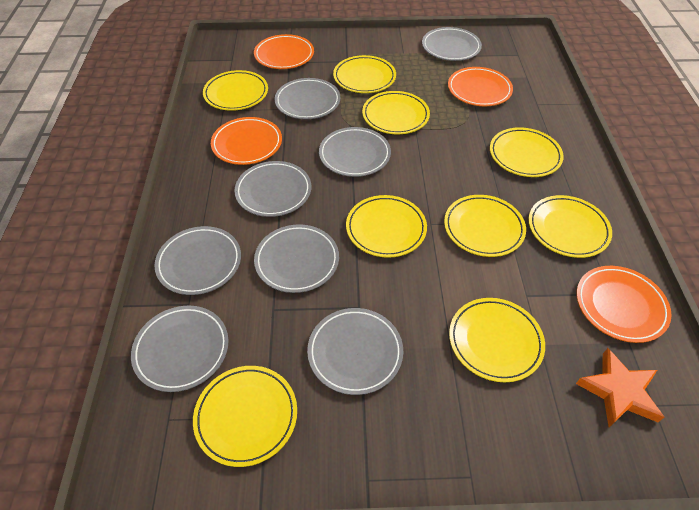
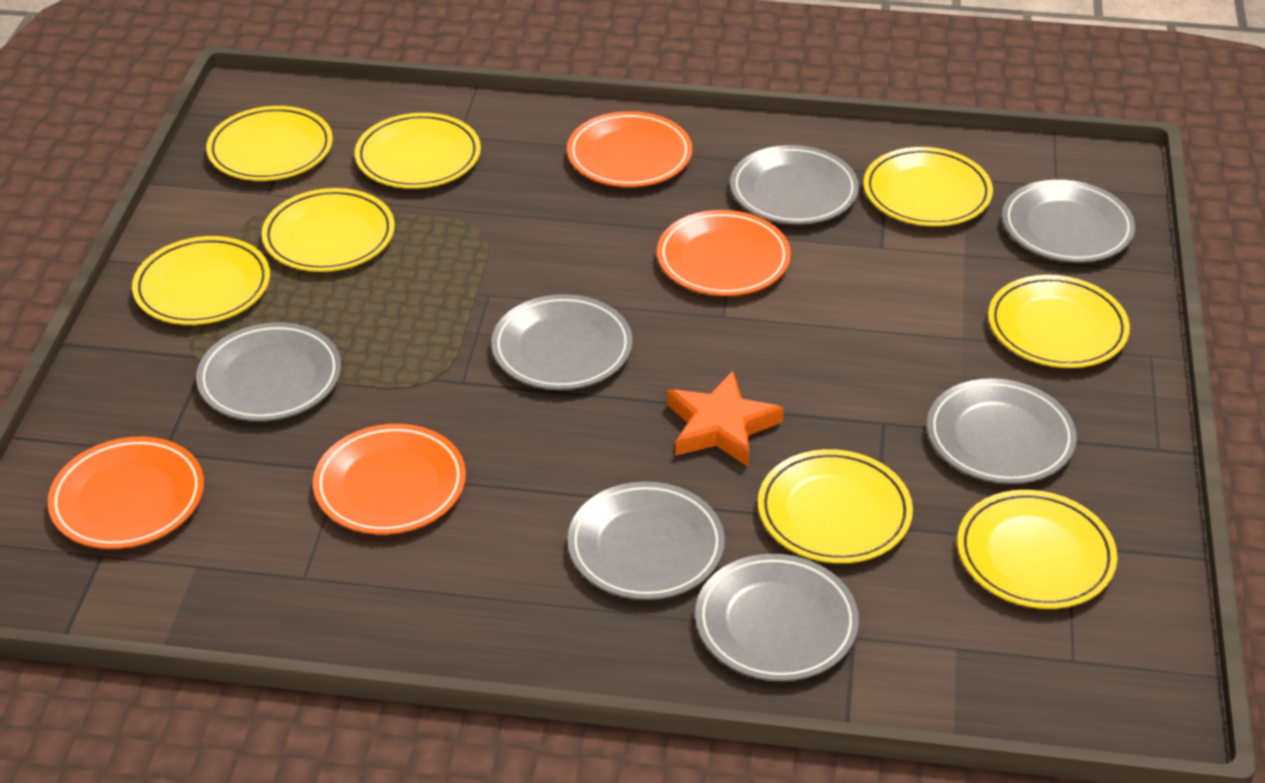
grey plate: [131,306,229,392] [154,226,241,295] [234,161,311,217] [254,224,339,293] [275,78,341,119] [307,308,403,395] [319,127,391,177] [422,27,482,61] = 8 -> [196,322,341,421] [491,294,633,390] [568,482,725,600] [695,554,859,681] [730,145,859,224] [927,378,1077,484] [1002,180,1135,262] = 7
yellow plate: [193,366,297,467] [203,70,268,111] [333,55,396,93] [346,195,427,258] [362,91,430,134] [444,195,526,257] [449,298,545,382] [490,127,564,177] [528,195,612,258] = 9 -> [132,236,270,325] [206,106,333,181] [262,188,395,272] [355,113,481,189] [758,449,913,563] [863,147,993,226] [957,490,1117,609] [988,275,1130,368] = 8

